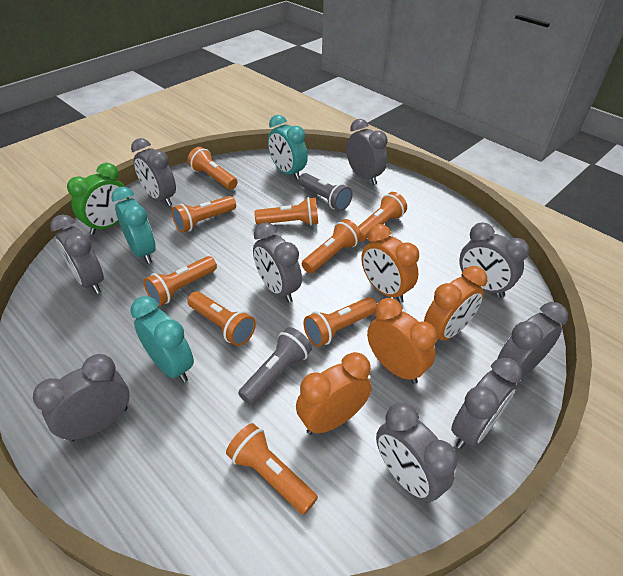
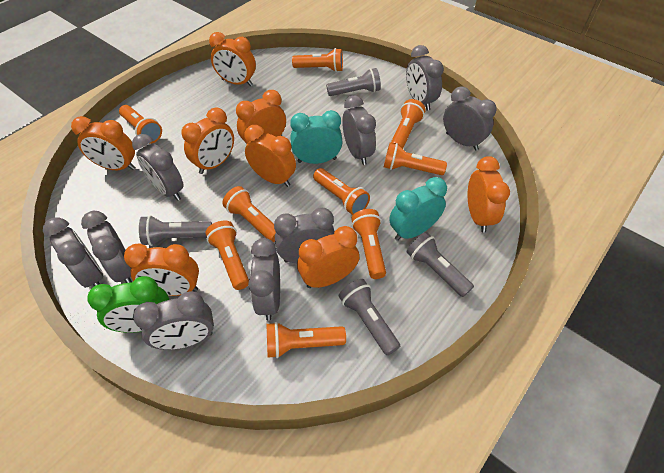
grey flashlight: [238,327,312,405] [299,173,352,211] = 2 -> [139,215,212,246] [326,68,381,96] [339,279,400,355] [407,232,474,297] = 4
orange clock: [296,352,372,435] [361,224,419,303] [367,298,437,384] [424,266,487,341] = 4 -> [71,116,136,170] [124,244,199,296] [181,107,234,174] [209,32,256,86] [236,90,286,144] [244,125,296,187] [297,226,359,288] [468,156,510,233] = 8
turquoise clock: [111,187,156,264] [130,296,194,382] [268,115,308,180] = 3 -> [290,110,342,164] [389,177,447,241] = 2

